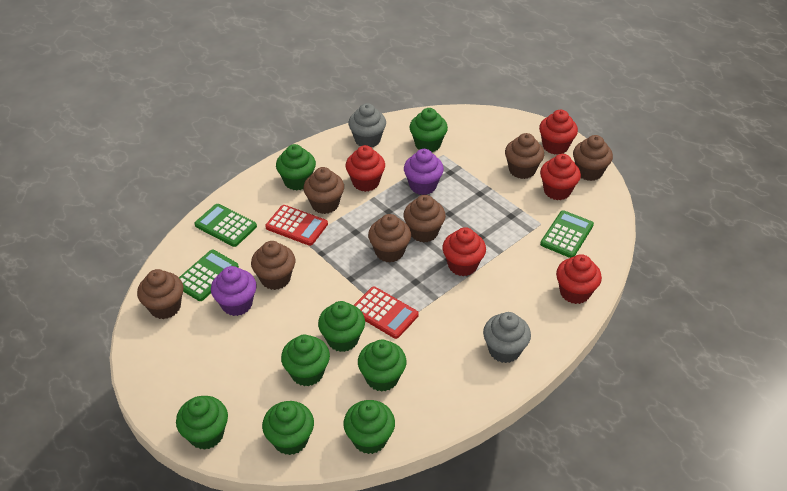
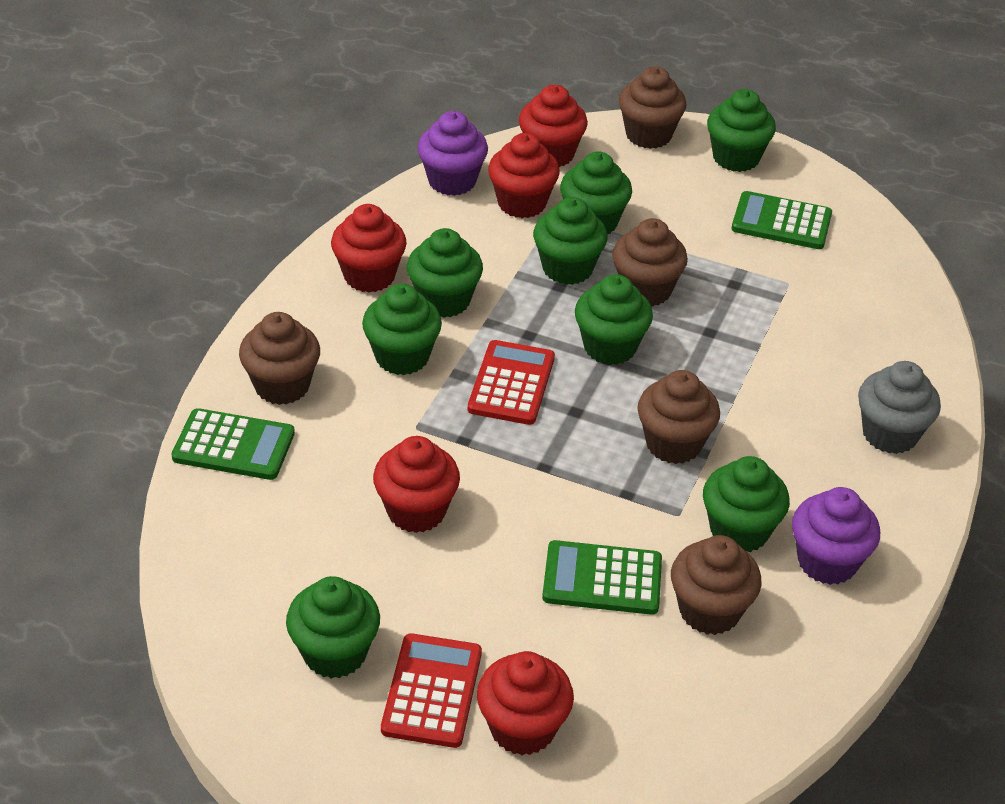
brown cupcake: [137,269,184,319] [251,241,295,290] [303,167,344,214] [368,214,411,262] [404,195,446,243] [505,133,544,179] [573,135,613,181] = 7 -> [239,312,320,405] [612,218,688,307] [619,66,686,149] [637,370,720,464] [671,535,762,635] = 5
grey cupcake: [348,103,386,147] [483,312,531,363] = 2 -> [858,361,941,454] = 1

